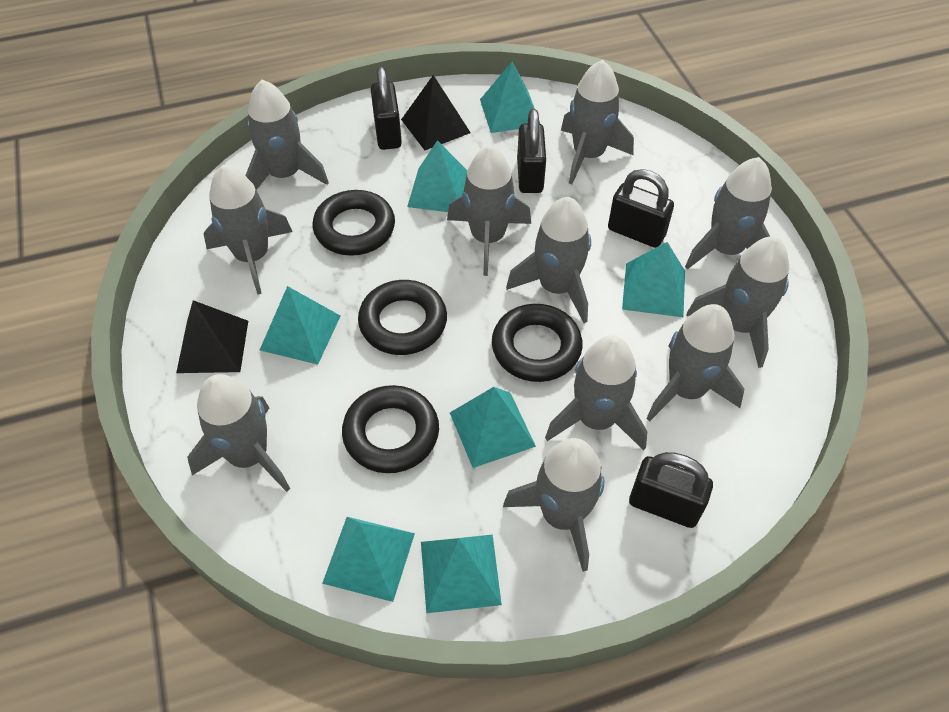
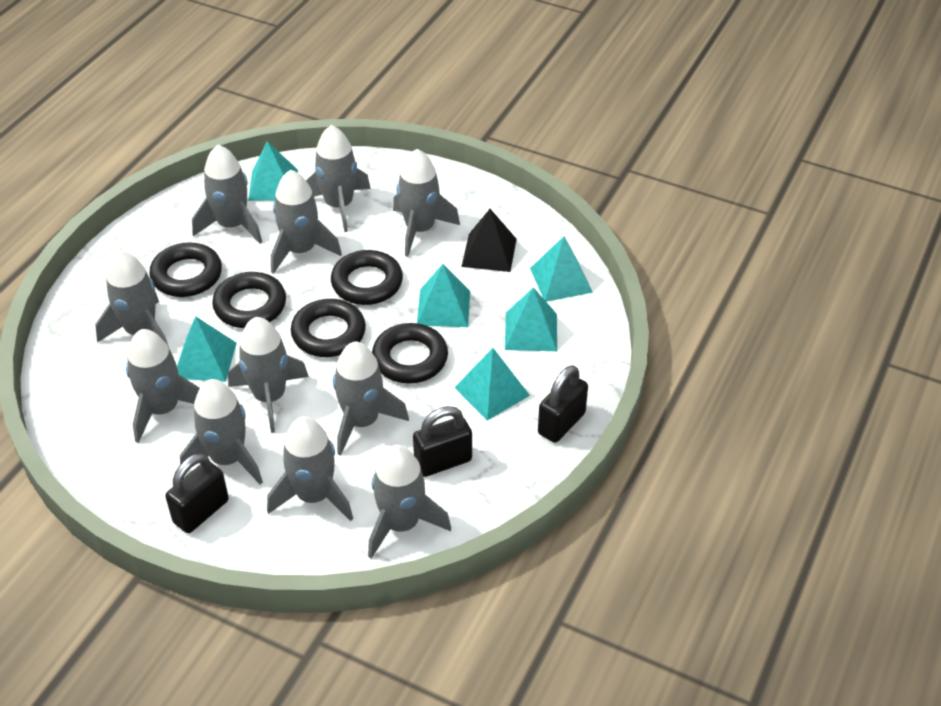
black padlock: [371,66,402,150] [517,109,546,193] [608,169,674,248] [629,452,713,528] = 4 -> [165,453,229,533] [413,406,472,477] [538,365,588,443] = 3
black pyramid: [176,300,248,373] [401,75,471,150] = 2 -> [461,209,517,272] = 1
black ring: [313,190,395,256] [342,385,439,473] [358,280,447,355] [492,304,583,382] = 4 -> [149,242,222,297] [212,272,286,328] [291,299,366,357] [331,250,403,305] [372,323,448,383] = 5
turquoise pyramid: [260,286,340,365] [322,517,415,602] [407,140,467,212] [421,534,502,613] [450,387,536,468] [480,61,540,133] [622,242,685,317] = 7 -> [177,316,237,382] [248,141,298,201] [417,264,470,327] [454,348,530,420] [505,287,557,351] [530,236,593,302] = 6

